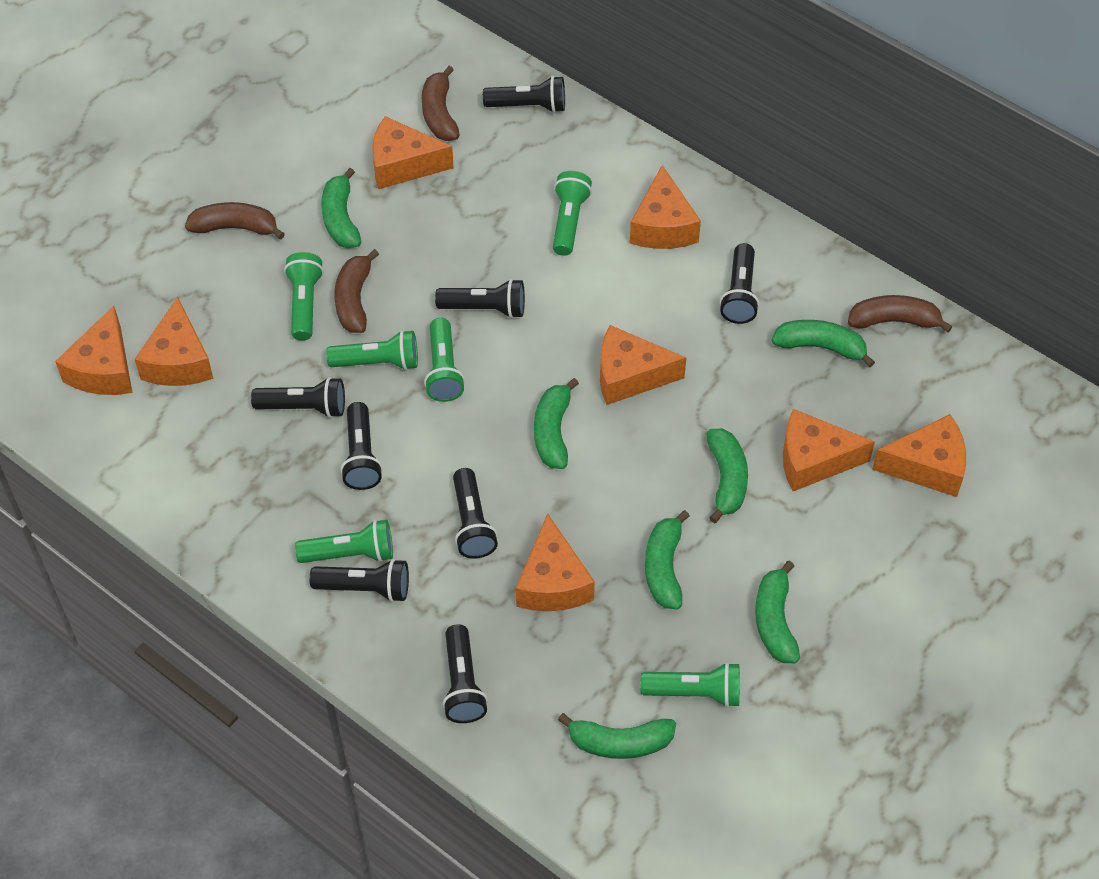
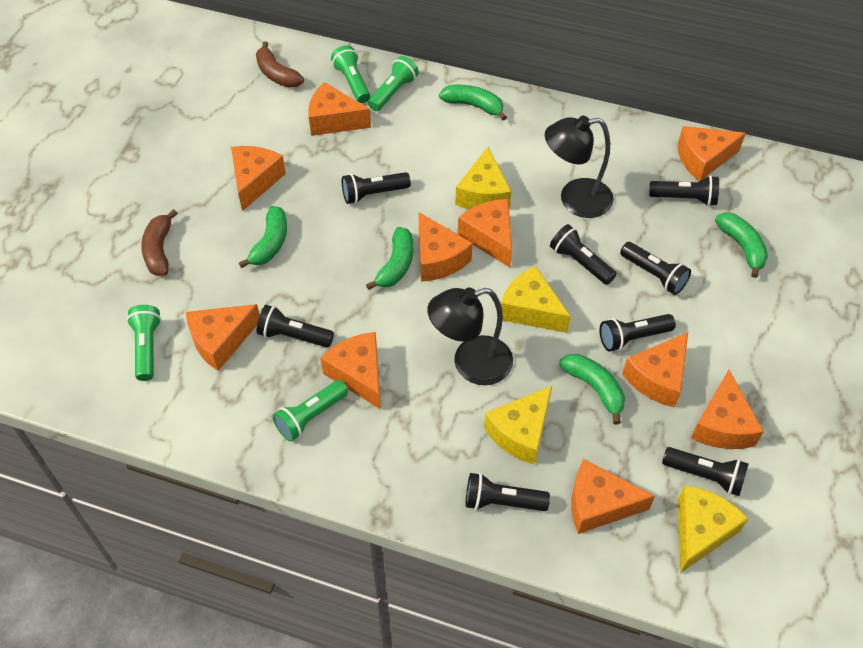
black lamp: none = 0 -> [428,287,513,385] [545,116,614,218] = 2
brown banana: [185,202,285,239] [334,249,379,333] [422,66,460,141] [848,295,953,332] = 4 -> [141,209,177,276] [256,42,304,88] = 2
green banana: [321,168,361,248] [534,378,579,469] [558,713,676,759] [645,510,689,609] [707,429,748,523] [755,561,800,663] [771,320,875,367] = 7 -> [239,206,287,268] [366,227,413,290] [439,85,507,120] [559,354,625,425] [715,213,768,278] = 5
green flashlight: [284,252,324,341] [295,519,393,563] [326,330,418,370] [424,318,465,402] [553,171,592,256] [640,662,740,708] = 6 -> [127,305,161,381] [272,380,348,442] [331,45,370,103] [368,56,419,111] = 4
orange cheese: [55,306,132,395] [135,297,213,386] [372,116,454,189] [516,513,595,611] [600,325,686,405] [630,165,701,249] [783,409,875,491] [872,414,966,497] = 8 -> [186,304,260,371] [231,146,286,211] [308,82,371,136] [320,332,381,409] [419,212,473,282] [458,199,512,267] [571,459,655,534] [622,332,688,408] [678,126,746,181] [691,370,764,449] = 10
yellow cheese: none = 0 -> [455,147,512,209] [484,386,552,465] [501,266,571,333] [678,485,749,573] = 4

